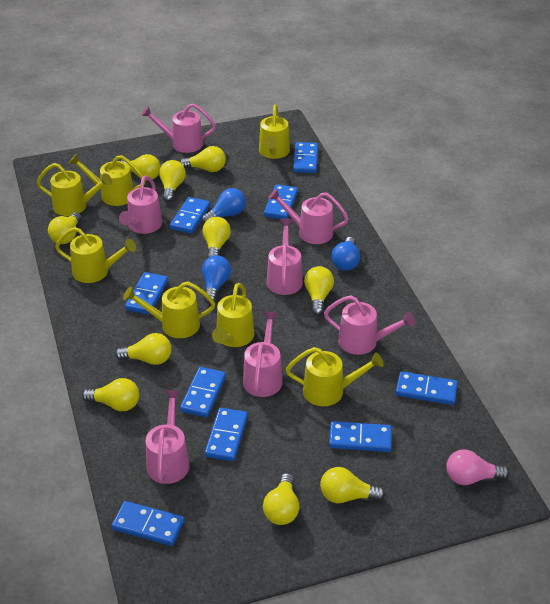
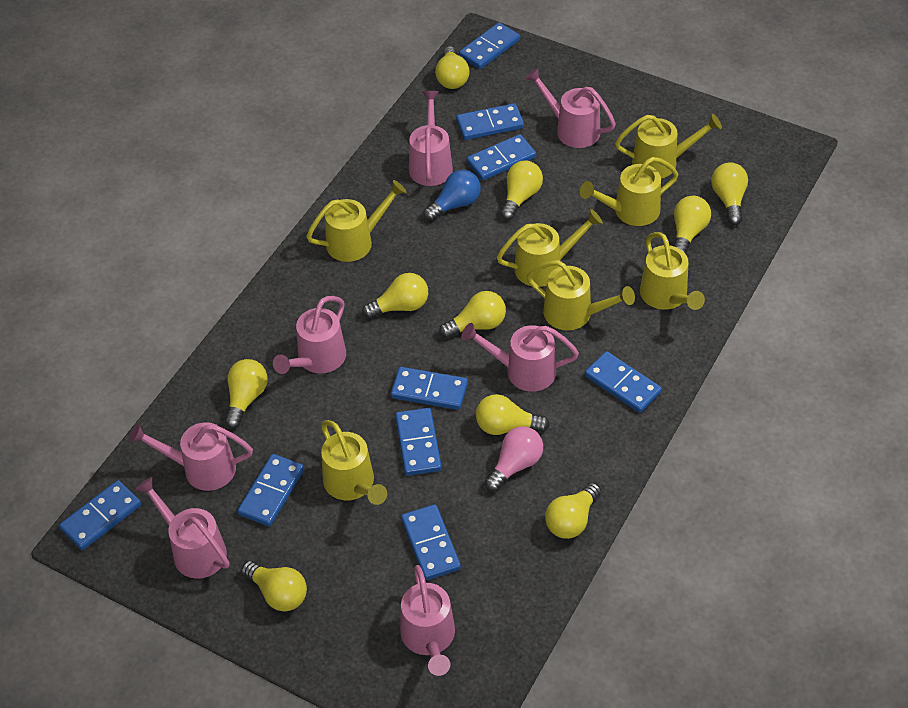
blue light bulb: [202,188,246,224] [202,255,231,304] [331,237,360,271] = 3 -> [423,170,481,221] = 1

